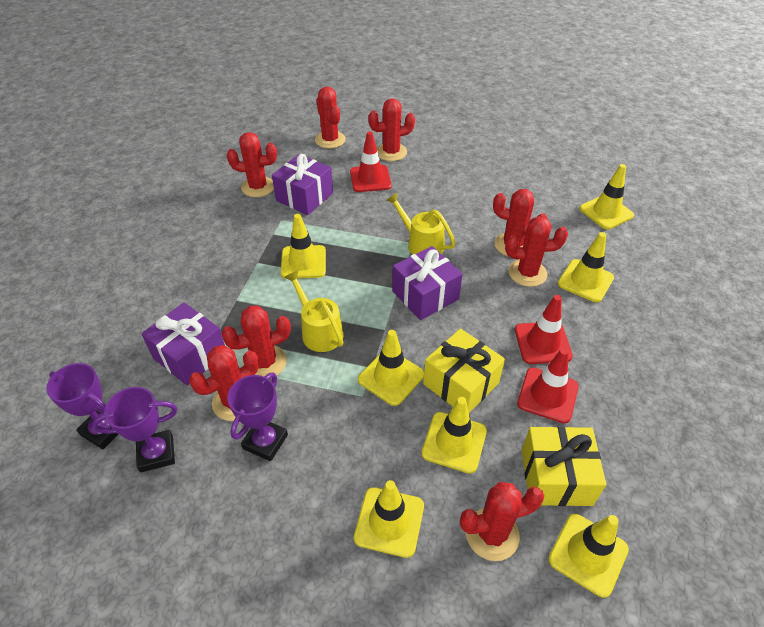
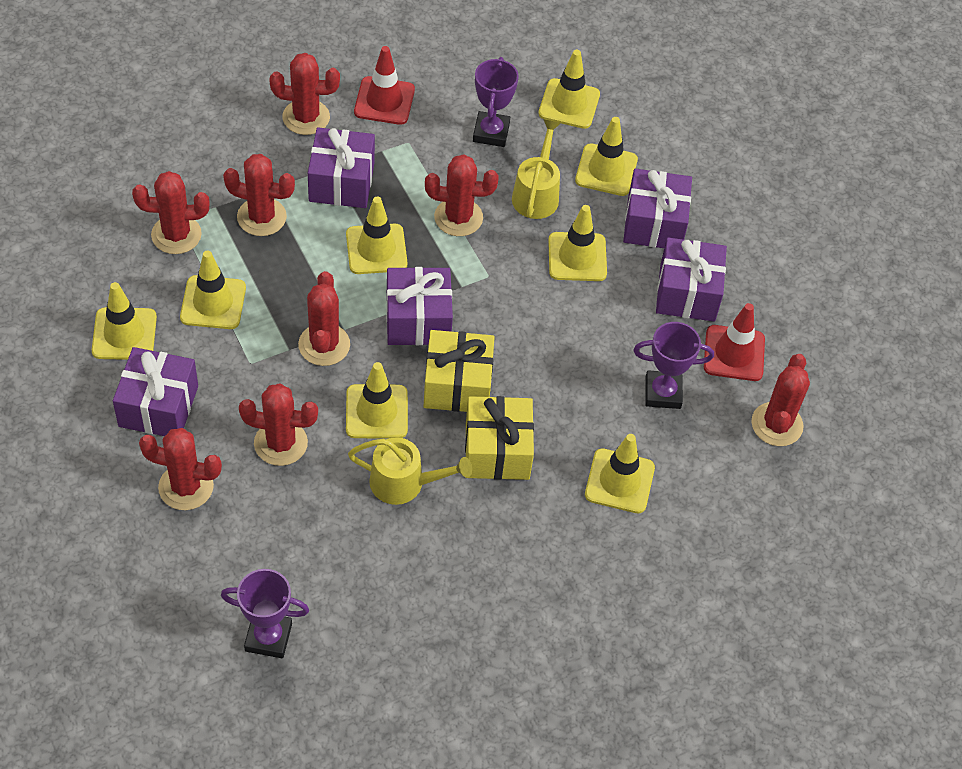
purple gift: [141,302,225,386] [272,154,333,215] [392,246,463,320] = 3 -> [113,347,198,436] [308,127,375,208] [386,267,453,345] [623,169,692,248] [656,237,727,322] = 5
red traffic cone: [350,131,392,192] [515,295,573,364] [517,348,579,424] = 3 -> [354,46,415,125] [704,303,765,381] = 2
yellow traffic cone: [281,214,326,279] [354,480,424,558] [358,330,424,406] [422,397,487,474] [548,514,629,598] [558,232,614,302] [580,164,634,229] = 7 -> [92,282,157,360] [180,250,246,329] [346,197,408,274] [346,362,408,439] [539,50,600,129] [548,205,607,281] [575,117,638,196] [585,434,655,513] = 8

